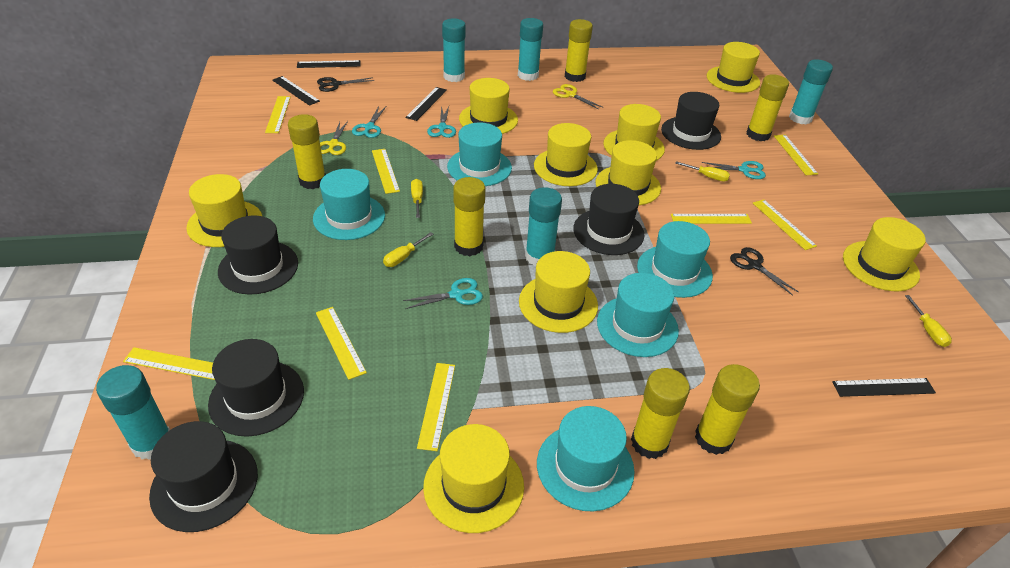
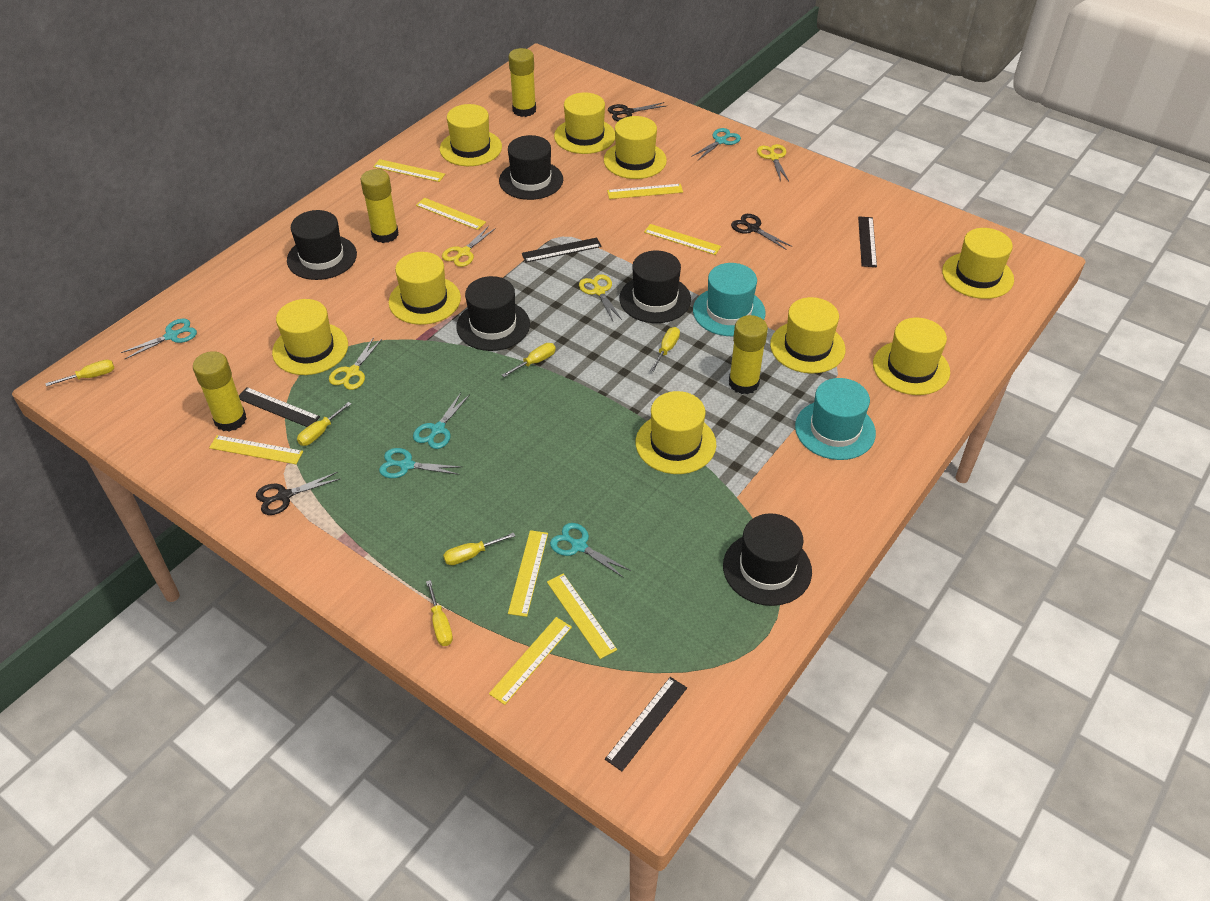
black scissors: [317,77,374,92] [730,247,799,296] = 2 -> [256,472,340,515] [608,102,666,121] [731,214,792,250] = 3
turquoise glue stick: [96,365,170,460] [442,18,466,82] [518,18,543,81] [525,187,562,266] [789,59,833,124] = 5 -> none = 0
turquoise hat: [313,169,385,240] [447,123,512,186] [537,406,635,511] [597,273,679,357] [637,221,713,298] = 5 -> [693,263,766,336] [795,378,876,460] = 2
turquoise scissors: [352,106,386,138] [403,278,483,309] [427,106,456,138] [702,161,766,179] = 4 -> [121,318,197,359] [379,448,462,478] [413,393,470,449] [550,523,631,578] [691,128,741,160] = 5
yellow glue stick: [288,114,326,189] [453,177,486,256] [565,19,593,82] [631,368,690,459] [695,364,760,455] [747,74,789,141] = 6 -> [193,351,247,432] [360,169,398,243] [509,48,536,117] [729,315,768,394] = 4
yellow scissors: [320,121,348,155] [553,84,602,110] = 2 -> [329,337,382,390] [442,226,496,267] [579,274,622,321] [757,144,789,181] = 4
yellow screwdriver: [383,232,433,267] [411,179,423,218] [675,161,730,182] [905,295,952,347] = 4 -> [45,360,114,386] [297,402,351,446] [426,580,453,646] [443,533,515,565] [502,343,556,377] [650,327,680,371] = 6

